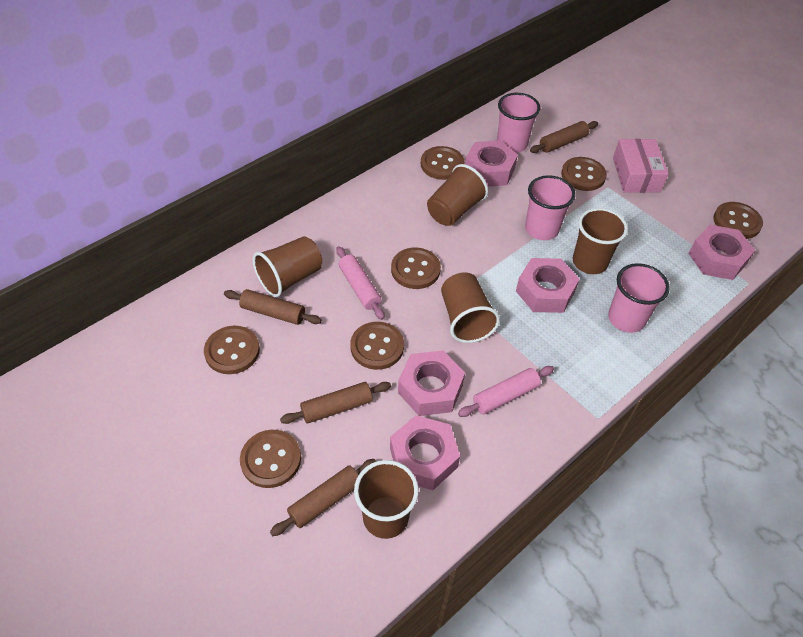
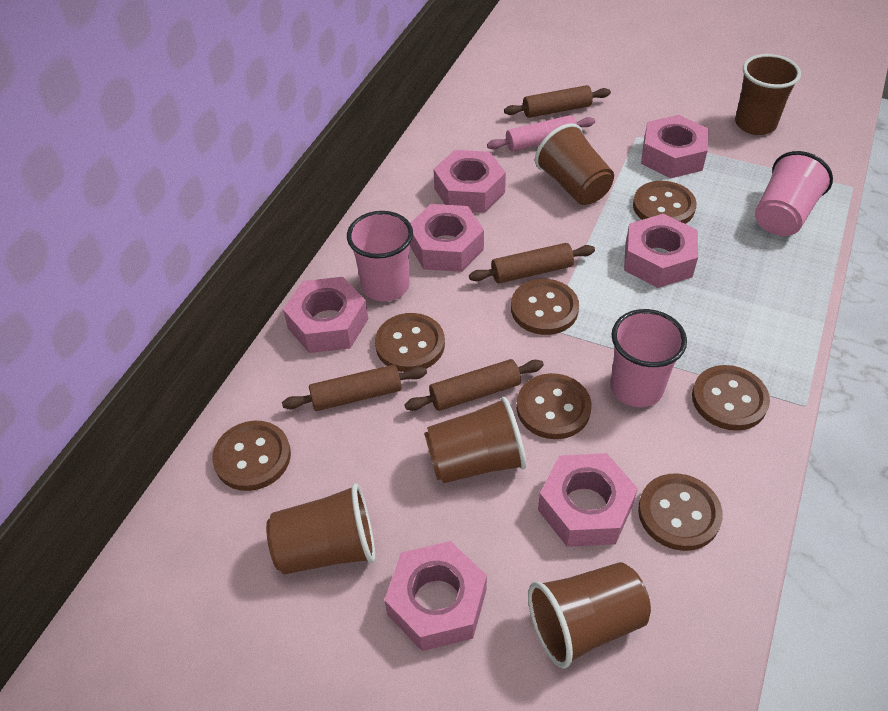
pink box: [613,139,669,193] = 1 -> none = 0
pink nut: [390,415,460,490] [398,351,465,416] [465,140,518,187] [516,258,580,313] [688,225,755,280] = 5 -> [283,277,368,353] [384,541,487,651] [410,204,484,272] [434,150,506,213] [538,453,638,547] [624,214,698,288] [641,115,709,178] = 7
pink rolling pin: [336,246,385,320] [458,366,554,417] = 2 -> [487,115,595,151] = 1

